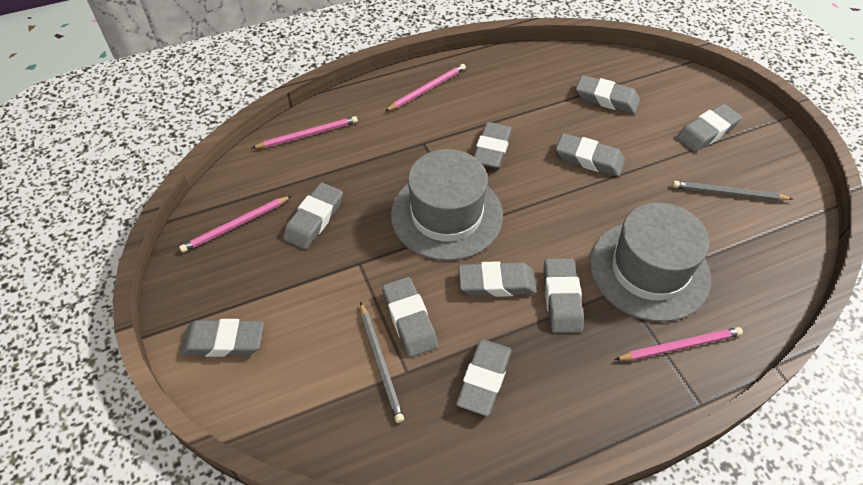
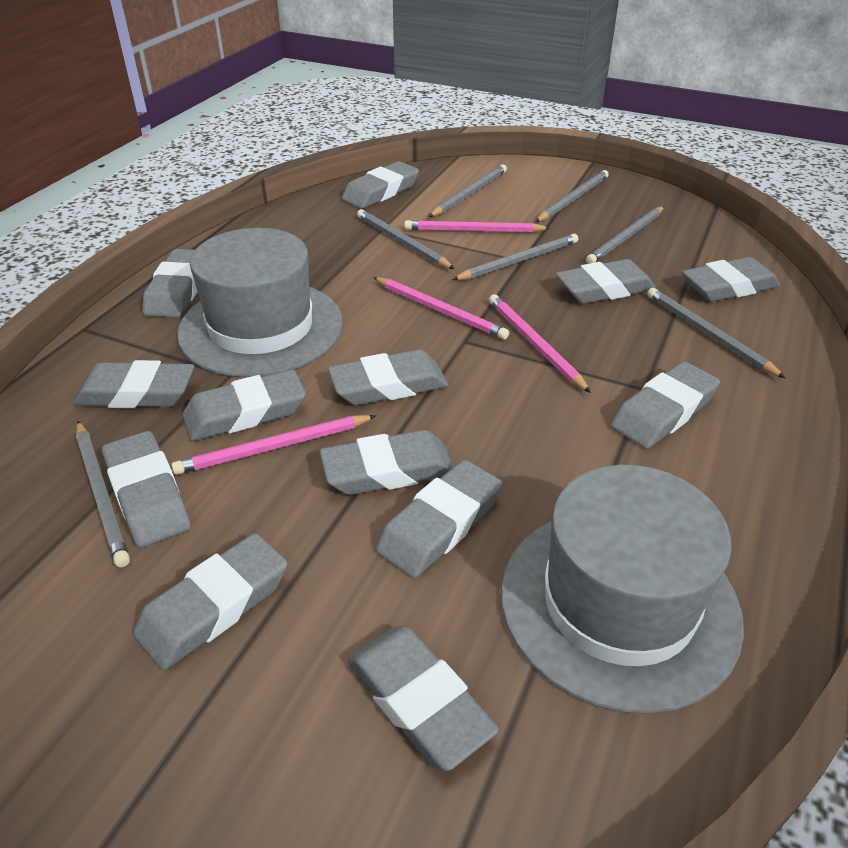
grey eraser: [180,319,264,357] [283,183,343,249] [382,277,438,357] [456,339,512,416] [458,261,537,297] [474,122,512,168] [543,258,584,333] [556,133,625,177] [576,75,640,114] [677,104,742,152] = 10 -> [73,360,194,408] [102,431,191,548] [133,533,288,670] [143,249,198,318] [182,370,306,441] [319,430,453,495] [328,350,448,405] [342,161,419,209] [347,626,499,771] [376,460,502,578] [555,259,656,304] [611,361,720,449] [682,257,780,302] = 13
grey pencil: [360,302,404,423] [673,181,793,201] = 2 -> [76,421,130,567] [357,209,455,269] [429,165,507,217] [452,234,578,280] [535,170,609,222] [586,206,664,264] [647,288,785,378] = 7

